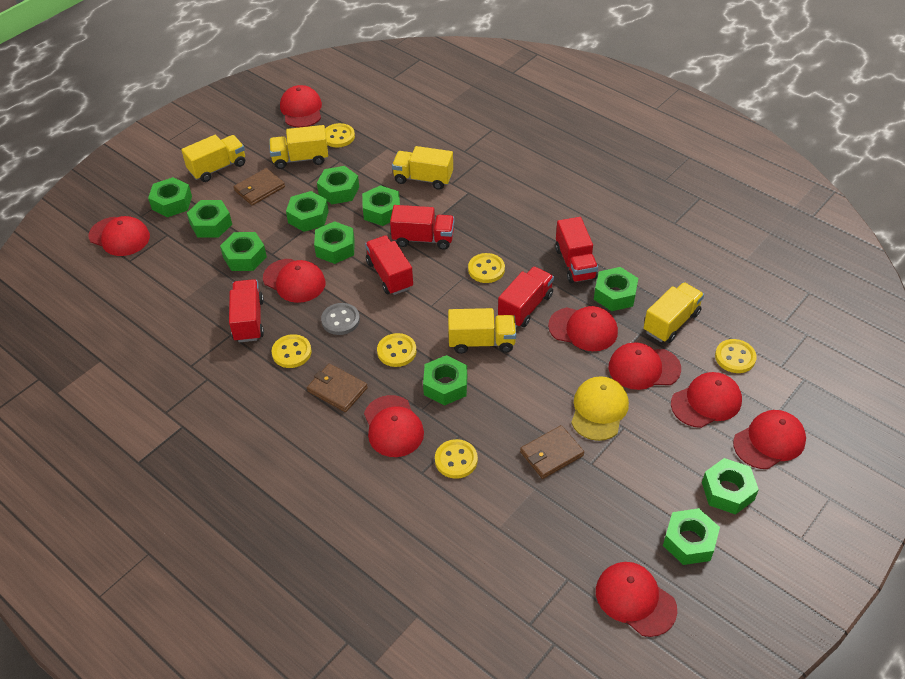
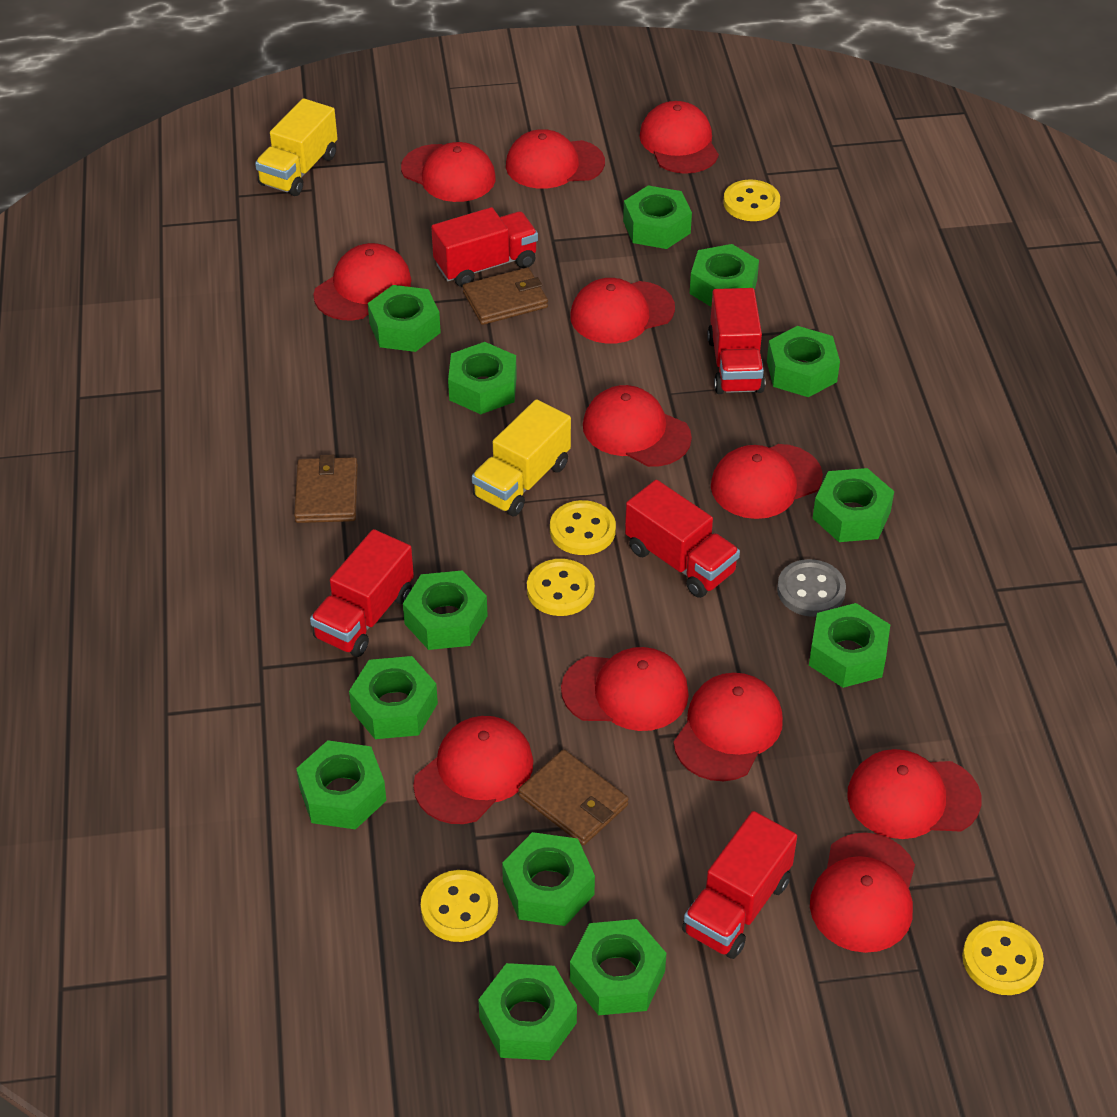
green nut: [148,177,192,217] [187,200,232,238] [220,232,267,271] [286,191,329,232] [314,221,355,264] [317,166,359,204] [362,185,400,226] [423,355,467,406] [594,267,638,311] [663,508,720,565] [702,458,759,515] = 11 -> [296,740,387,830] [349,656,438,739] [368,285,441,352] [403,571,488,650] [448,342,517,414] [478,963,577,1060] [502,832,595,926] [570,919,666,1015] [623,185,692,249] [690,244,759,307] [767,326,840,397] [809,603,890,688] [813,468,894,542] = 13
red cap: [89,216,150,256] [263,259,325,303] [280,85,322,128] [364,395,424,457] [548,306,618,351] [596,562,677,637] [609,342,681,390] [671,372,742,428] [733,410,806,469] = 9 -> [313,243,411,320] [401,142,496,202] [413,716,533,824] [506,129,605,189] [561,647,689,731] [570,278,675,344] [583,385,692,467] [639,101,719,174] [674,673,783,781] [711,444,823,519] [810,832,915,953] [847,749,982,839] = 12
yellow button: [271,334,312,368] [325,123,355,147] [377,333,417,367] [435,439,478,479] [468,253,505,283] [715,339,757,373] = 6 -> [421,870,498,942] [527,559,595,616] [550,500,616,555] [723,180,780,221] [962,921,1044,995] = 5
yellow cap: [571,376,629,441] = 1 -> none = 0
yellow truck: [181,135,245,182] [269,125,328,169] [392,146,453,190] [448,308,516,354] [644,282,704,343] = 5 -> [255,98,338,196] [472,399,571,516] = 2

